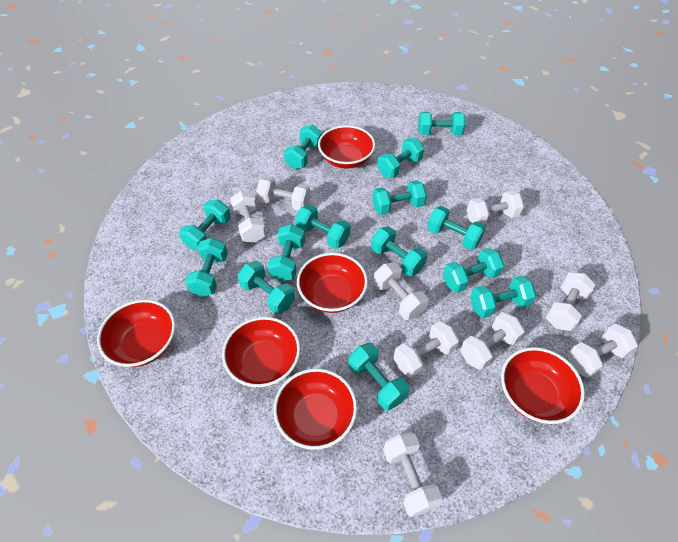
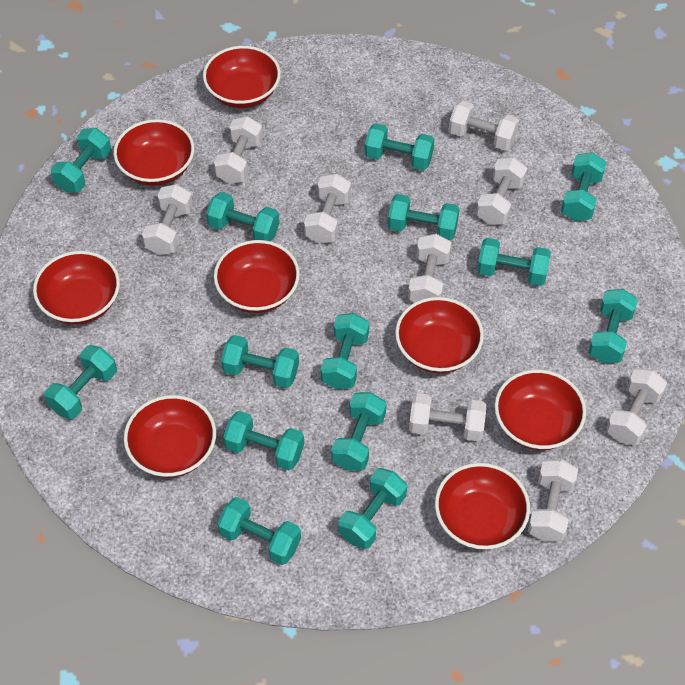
red bowl: [97,299,175,367] [222,317,300,387] [273,369,357,450] [297,253,368,313] [318,125,375,168] [501,347,585,424] = 6 -> [33,251,120,325] [113,119,194,186] [124,395,216,477] [203,46,281,108] [214,240,300,313] [395,297,484,373] [435,463,530,550] [494,369,586,450] = 8

